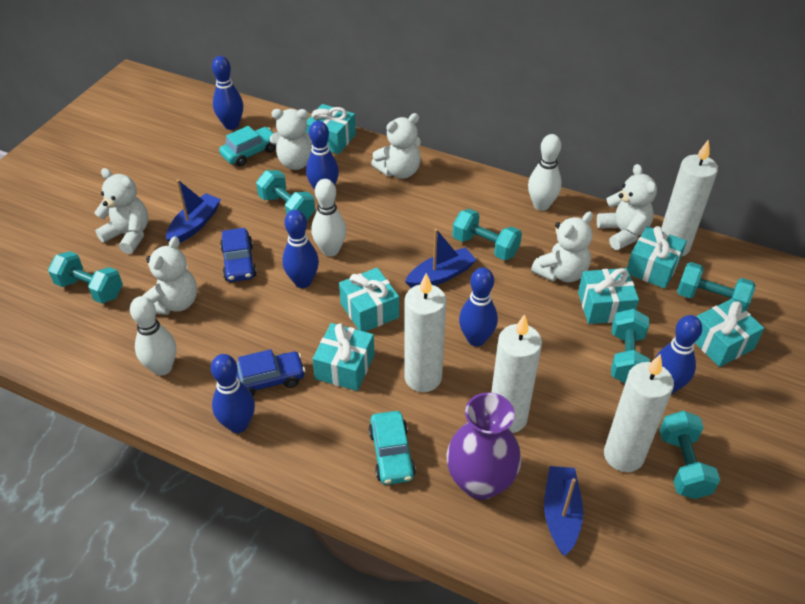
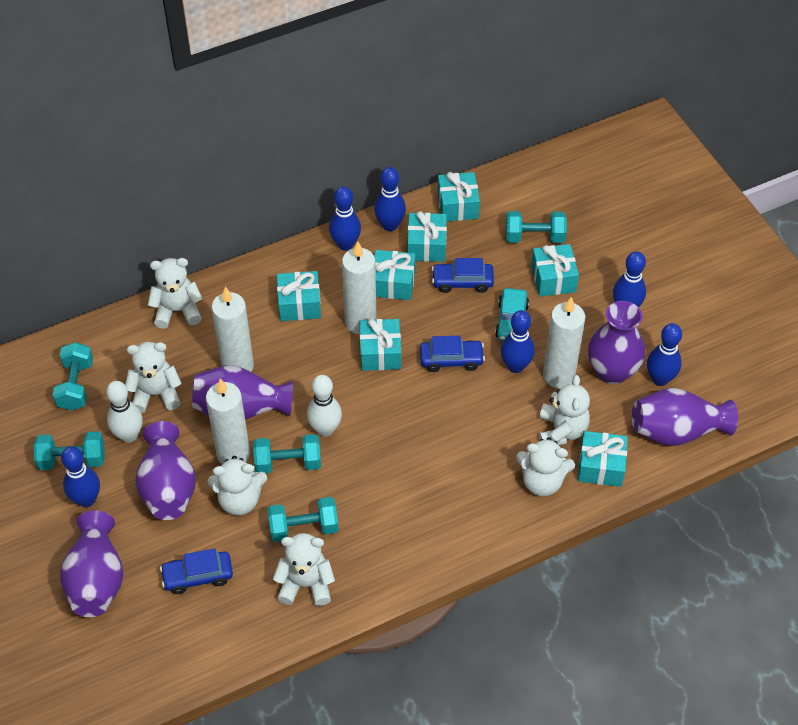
blue boat: [166,180,221,243] [405,229,476,288] [544,466,583,556] = 3 -> none = 0
blue car: [220,228,257,282] [237,349,305,396] = 2 -> [160,548,233,594] [420,336,485,372] [432,258,494,293] = 3
purple vase: [446,393,521,500] = 1 -> [60,510,123,617] [135,421,196,520] [192,365,293,419] [588,301,645,384] [632,388,738,446] = 5
turquoise car: [219,126,276,166] [368,411,416,485] = 2 -> [495,288,529,341] = 1
turquoise dumbbell: [48,251,123,303] [256,170,315,220] [452,209,522,261] [611,309,650,383] [659,411,720,499] [677,262,755,311] = 6 -> [34,431,105,470] [53,342,93,411] [253,434,321,474] [268,497,339,542] [506,211,567,243] = 5
turquoise gift: [305,104,356,154] [312,323,374,391] [339,267,399,332] [578,268,639,324] [627,226,687,289] [694,299,764,367] = 6 -> [277,271,321,321] [359,319,401,371] [374,250,415,300] [408,211,447,262] [437,172,480,221] [531,244,579,297] [578,431,628,487] = 7
white bowling pin: [130,296,176,376] [311,179,346,257] [528,134,562,211] = 3 -> [106,381,143,443] [307,375,342,437] = 2

